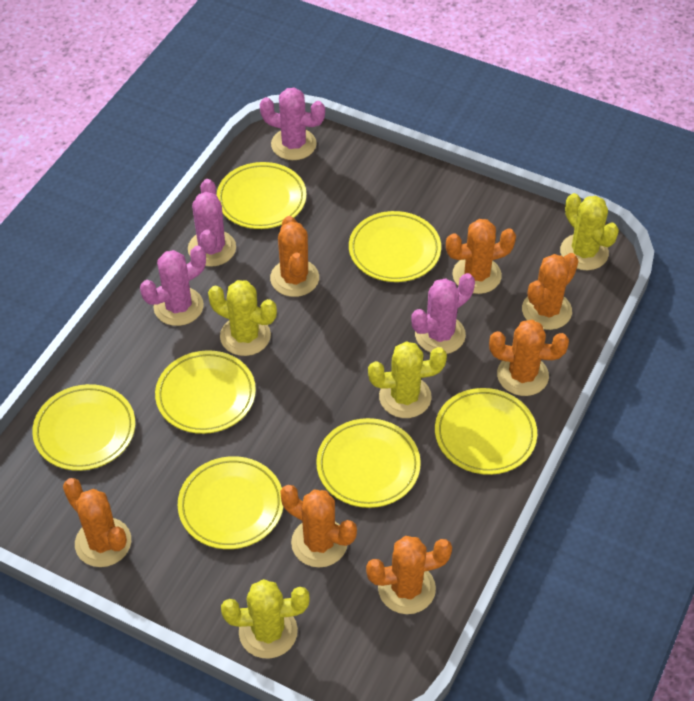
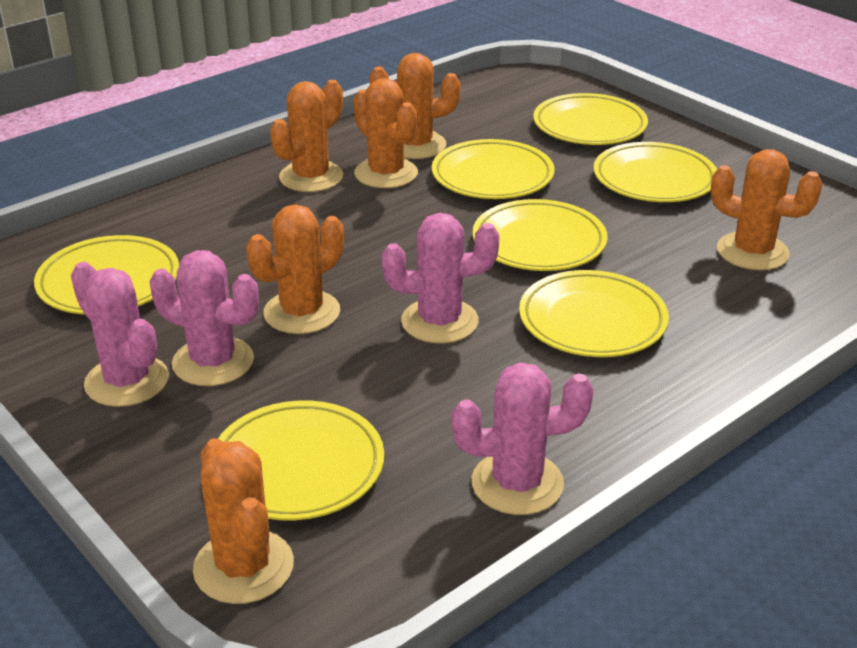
orange cactus: [63,478,131,567] [270,216,319,297] [280,485,357,568] [366,536,452,614] [446,219,516,294] [489,320,569,396] [522,253,578,330] = 7 -> [193,438,294,604] [246,204,344,334] [270,80,343,192] [353,78,418,188] [369,53,461,159] [711,149,823,270] = 6
yellow cactus: [208,280,277,356] [221,579,310,659] [368,341,447,418] [560,193,619,270] = 4 -> none = 0

